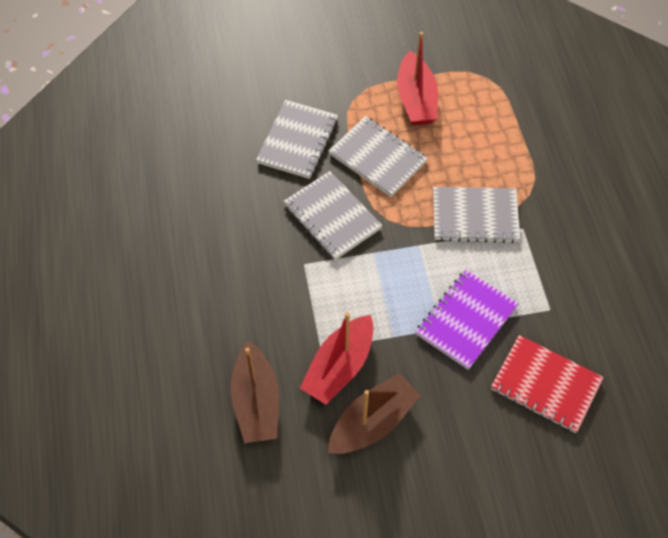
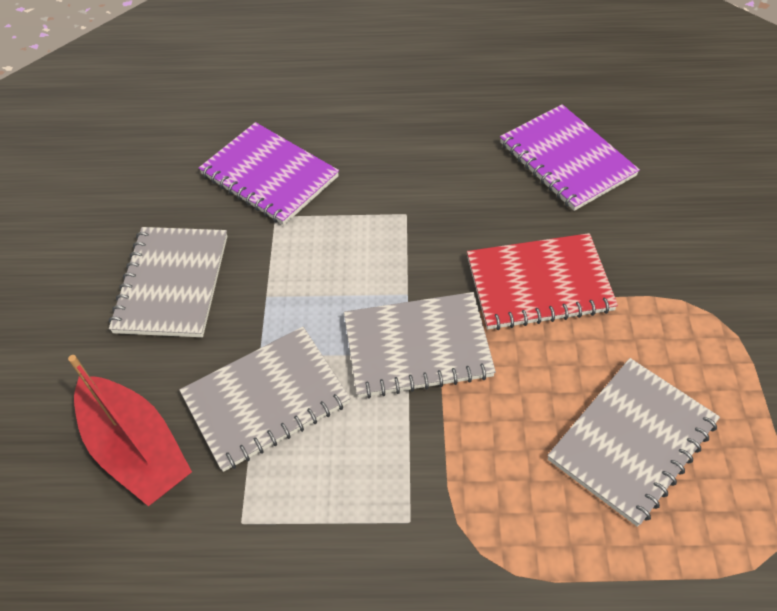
brown boat: [231,340,279,443] [328,373,421,454] = 2 -> none = 0
purple notebook: [416,270,519,370] = 1 -> [199,122,339,225] [500,104,640,211] = 2
red boat: [300,312,374,404] [397,32,438,125] = 2 -> [68,355,192,506] = 1

